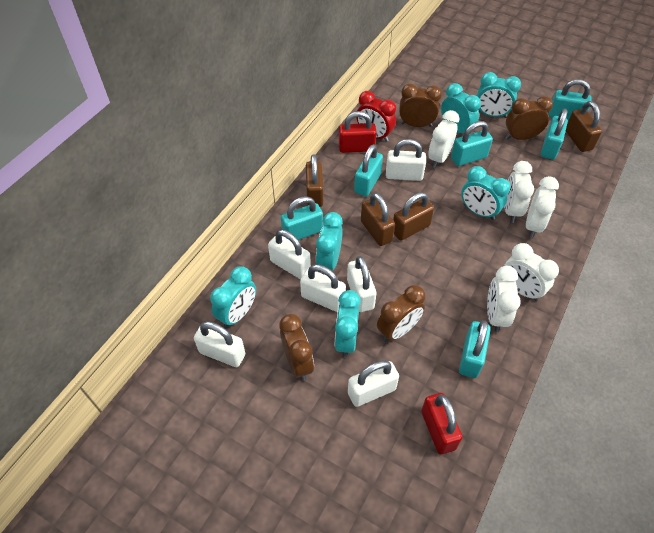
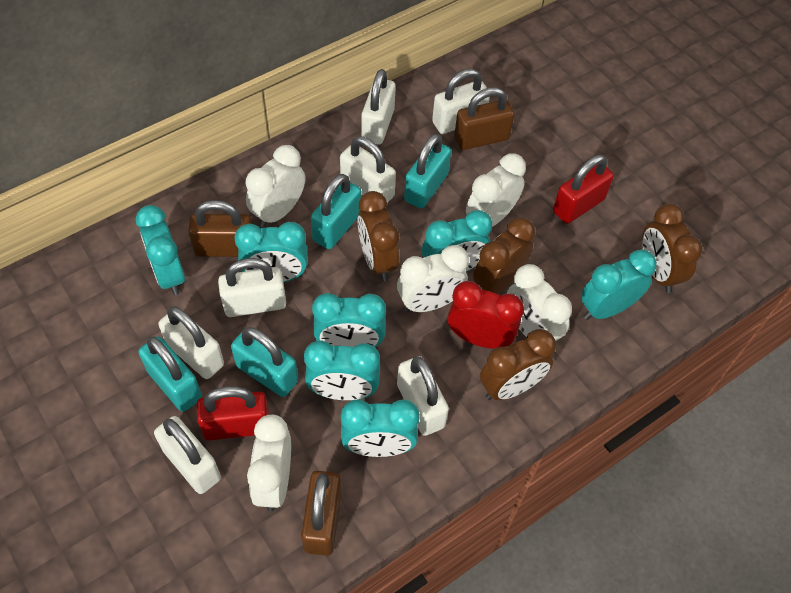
brown padlock: [306,154,324,207] [361,193,395,246] [393,192,434,241] [566,101,602,152] = 4 -> [188,200,252,257] [301,471,341,556] [454,87,514,150] = 3
turquoise clock: [210,266,256,328] [316,212,343,275] [335,290,361,358] [441,83,481,133] [461,166,510,220] [477,72,521,118] = 6 -> [136,205,185,295] [234,222,308,282] [304,341,380,400] [312,293,386,347] [341,399,420,457] [422,210,492,272] [581,249,657,320] = 7
turquoise padlock: [281,196,323,240] [354,144,383,196] [451,121,493,166] [459,320,491,378] [541,108,568,160] [549,79,592,120] = 6 -> [138,336,202,412] [231,327,298,397] [311,174,361,249] [404,134,451,209] = 4
white padlock: [194,321,245,367] [268,230,311,279] [300,264,346,312] [347,256,376,312] [348,360,399,407] [386,139,426,181] = 6 -> [154,416,221,494] [159,306,224,379] [218,258,286,317] [340,136,396,203] [361,69,396,144] [397,356,449,436] [432,69,490,134] = 7

